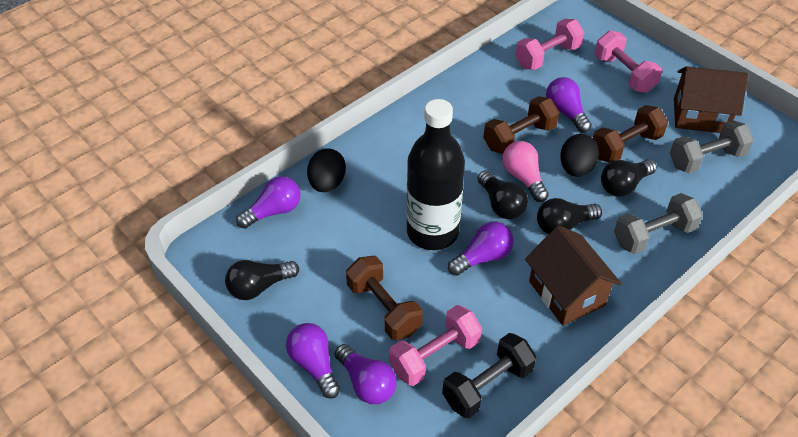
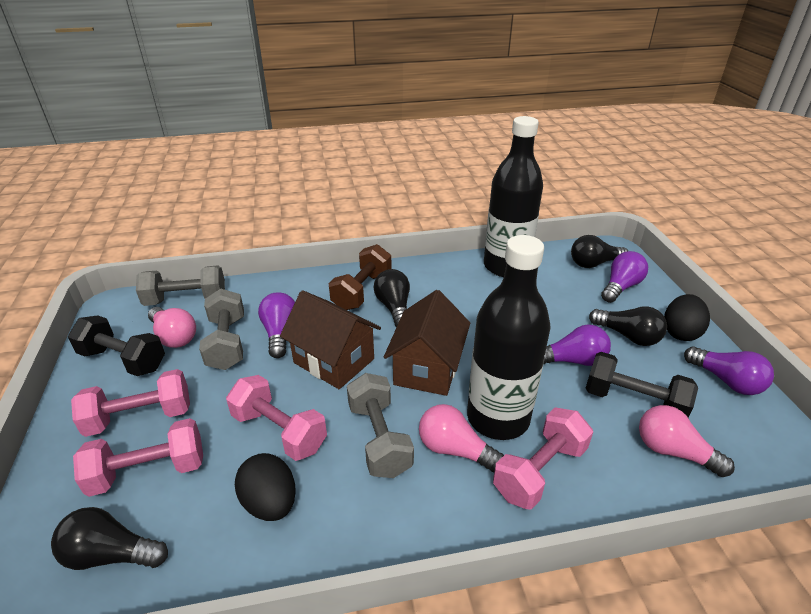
black bottle: [406,99,465,250] = 1 -> [467,235,551,440] [484,116,543,277] = 2
black dumbbell: [442,333,536,418] = 1 -> [68,315,165,376] [585,352,698,418] = 2
brown dumbbell: [346,256,423,340] [483,96,559,154] [593,105,668,163] = 3 -> [329,244,392,310] = 1
grey dumbbell: [614,193,703,254] [670,121,754,173] = 2 -> [136,266,225,306] [199,289,244,370] [347,373,414,478] = 3
pink dumbbell: [389,305,482,386] [515,19,584,70] [595,30,662,93] = 3 -> [71,369,190,437] [73,418,203,497] [226,375,327,461] [493,407,593,510] = 4
pink light bulb: [502,141,549,202] = 1 -> [148,307,196,348] [419,404,504,472] [639,405,735,477] = 3
purple light bulb: [236,176,300,229] [286,323,340,399] [334,344,397,404] [448,222,514,276] [546,77,592,133] = 5 -> [258,292,295,358] [544,325,611,366] [601,251,648,303] [684,346,774,395] = 4

